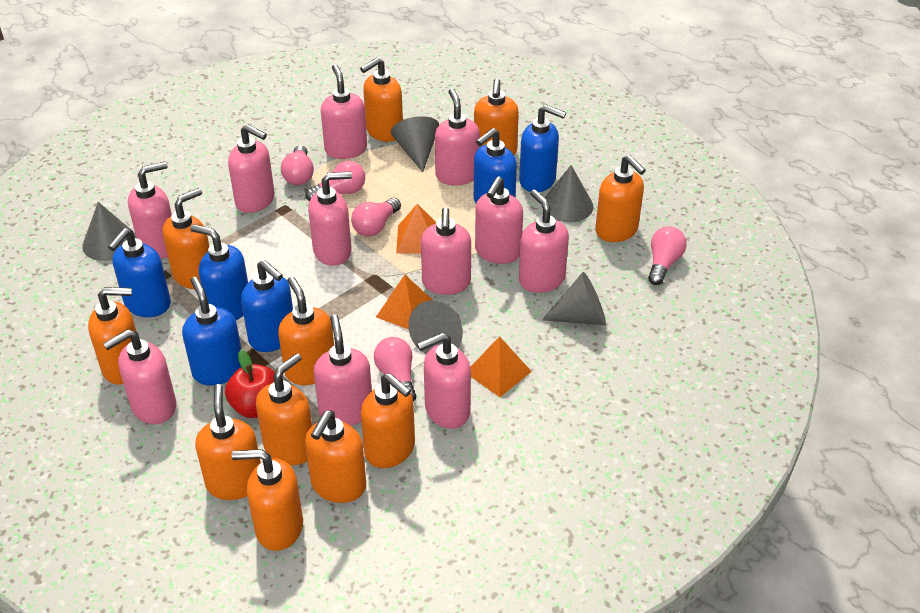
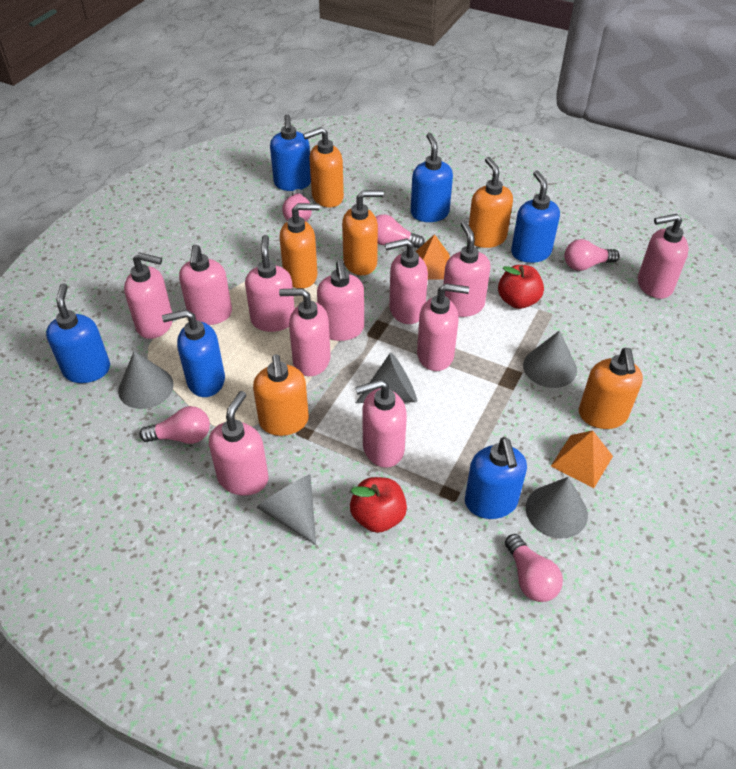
orange pyramid: [376,275,432,329] [396,204,436,253] [470,336,532,397] = 3 -> [415,234,450,280] [551,430,613,488] = 2
orange soap dispenser: [88,287,137,384] [162,188,210,289] [195,384,261,500] [232,449,303,551] [256,353,312,465] [278,276,334,385] [305,411,366,503] [360,57,403,142] [361,373,415,468] [474,78,519,155] [595,155,646,242] = 11 -> [253,354,309,436] [280,203,320,289] [303,127,344,207] [342,190,384,275] [469,157,513,248] [579,348,643,429] = 6
red apple: [225,350,275,418] = 1 -> [350,477,407,533] [498,265,544,309] = 2

